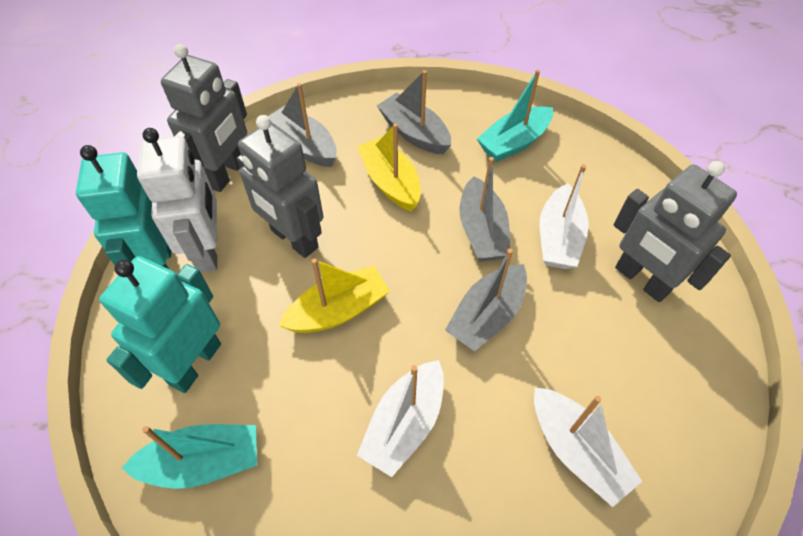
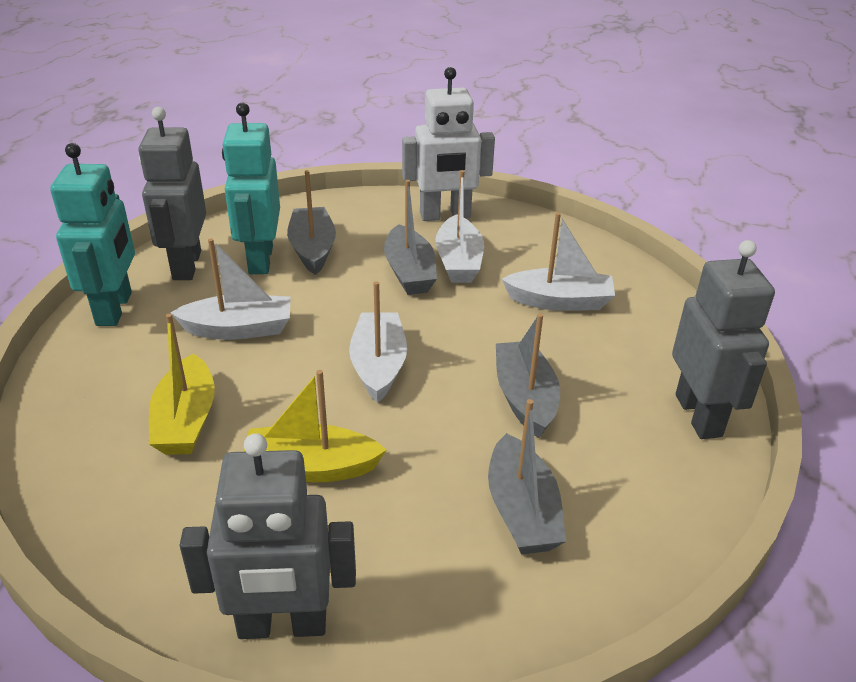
turquoise boat: [121,424,257,489] [477,69,553,162] = 2 -> none = 0
white boat: [357,360,444,477] [534,387,642,507] [539,164,589,269] = 3 -> [170,238,291,340] [349,281,407,403] [435,170,484,283] [502,212,615,311] = 4

